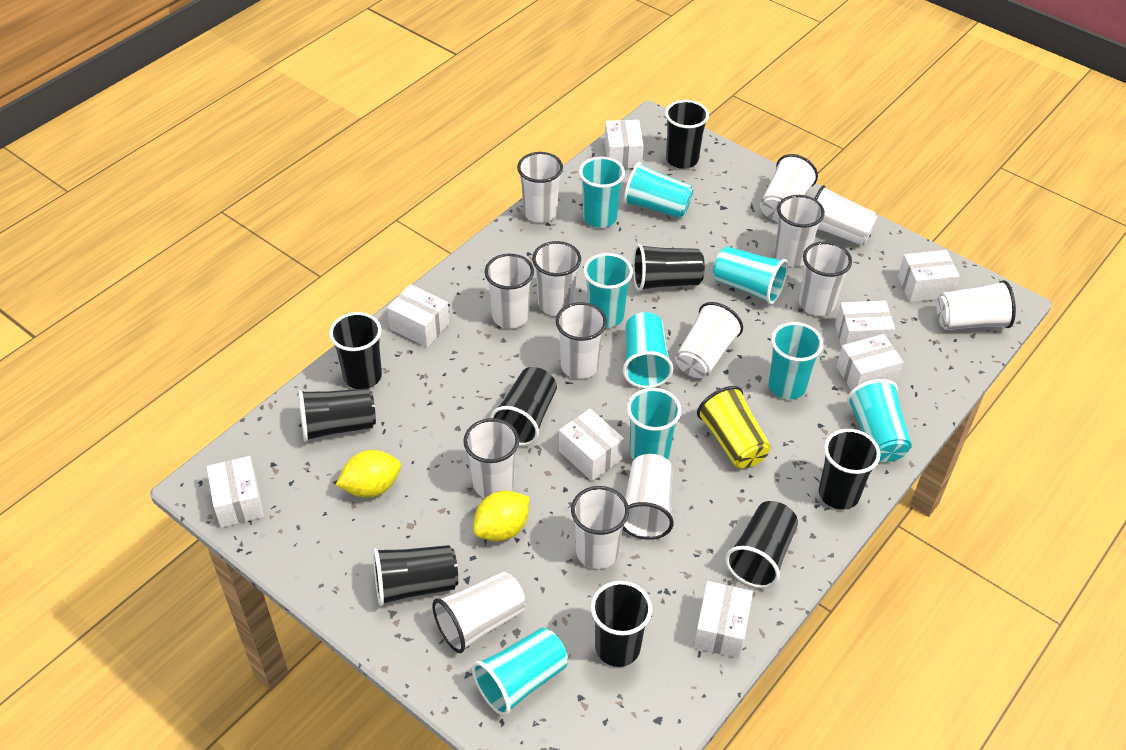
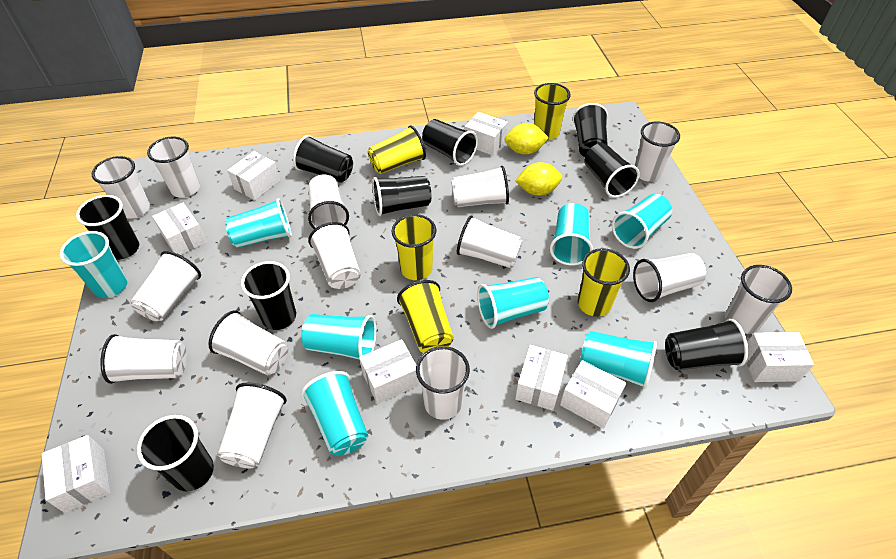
turquoise cup: [472,628,568,716] [579,157,625,228] [584,253,633,328] [623,162,693,218] [623,312,673,388] [627,388,681,460] [713,246,788,305] [768,322,823,399] [847,379,912,462] = 9 -> [60,231,128,298] [225,198,292,248] [301,314,376,360] [301,371,368,456] [477,277,549,329] [550,203,593,265] [580,331,657,389] [612,194,672,249] = 8
yellow cup: [697,386,771,468] = 1 -> [368,125,426,174] [391,214,437,280] [397,280,454,353] [534,83,571,140] [578,248,630,317] = 5

